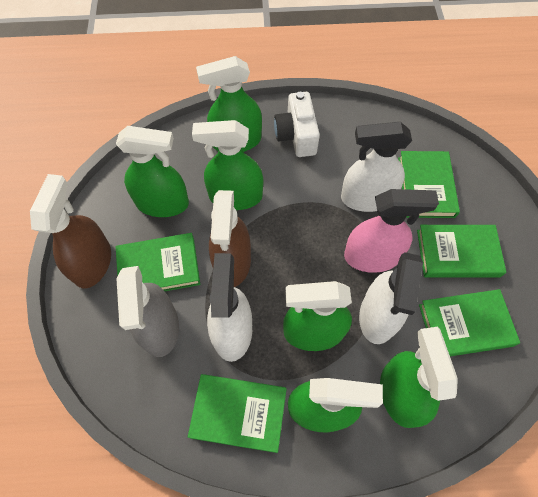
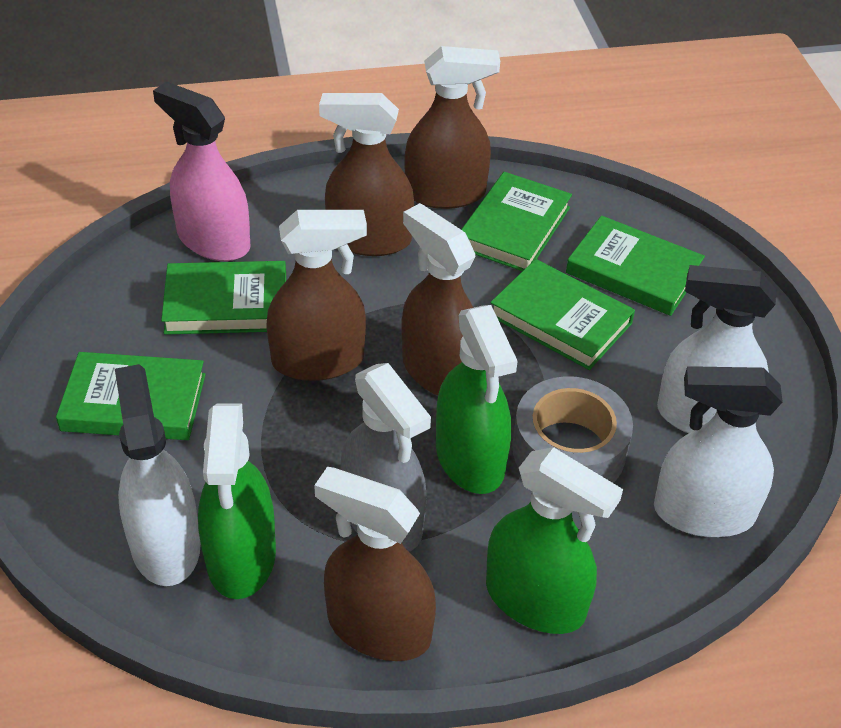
brown spray bottle: [30,174,111,288] [209,190,251,287] = 2 -> [266,210,367,381] [314,467,436,661] [319,93,414,256] [401,203,475,396] [405,46,500,209] = 5
green spray bottle: [116,126,189,217] [192,120,263,210] [196,56,262,152] [283,281,352,351] [288,378,383,432] [380,327,458,428] = 6 -> [198,404,276,599] [436,305,518,494] [486,447,623,634] = 3
grey tape: none = 0 -> [512,376,633,483] = 1
white camera: [274,92,320,157] = 1 -> none = 0

